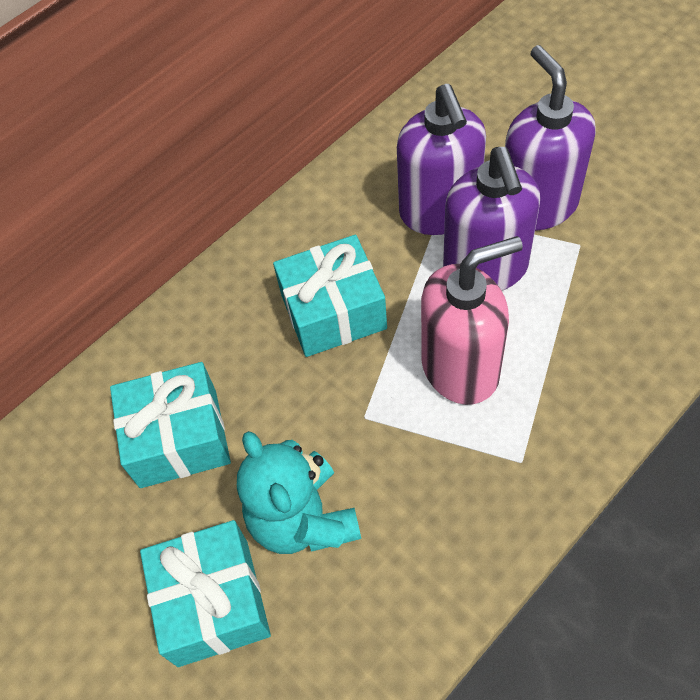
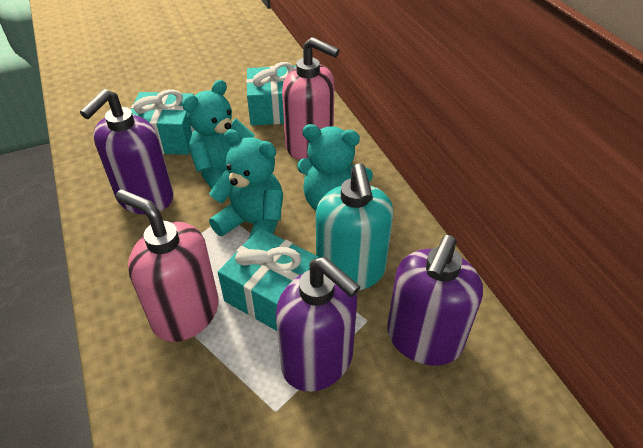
pink soap dispenser: [421,236,523,405] = 1 -> [116,189,219,342] [282,37,339,160] = 2
turquoise soap dispenser: none = 0 -> [316,163,393,290] = 1
turquoise teddy bear: [237,431,361,554] = 1 -> [182,80,255,189] [209,129,283,238] [297,124,373,210] = 3

